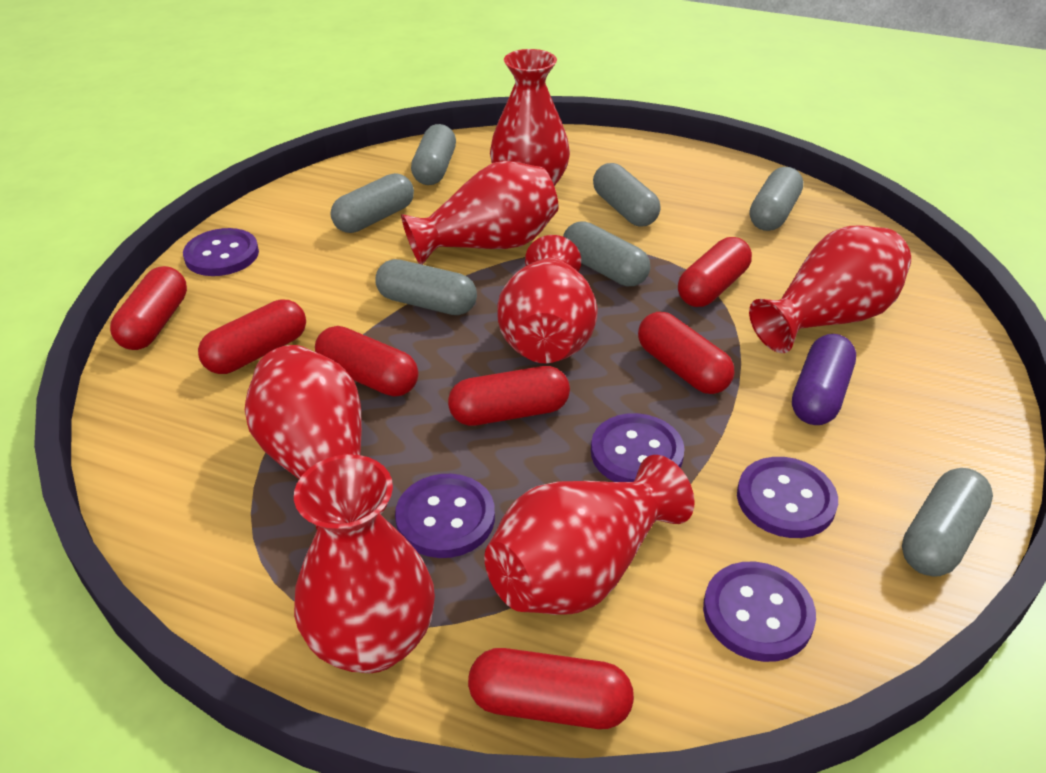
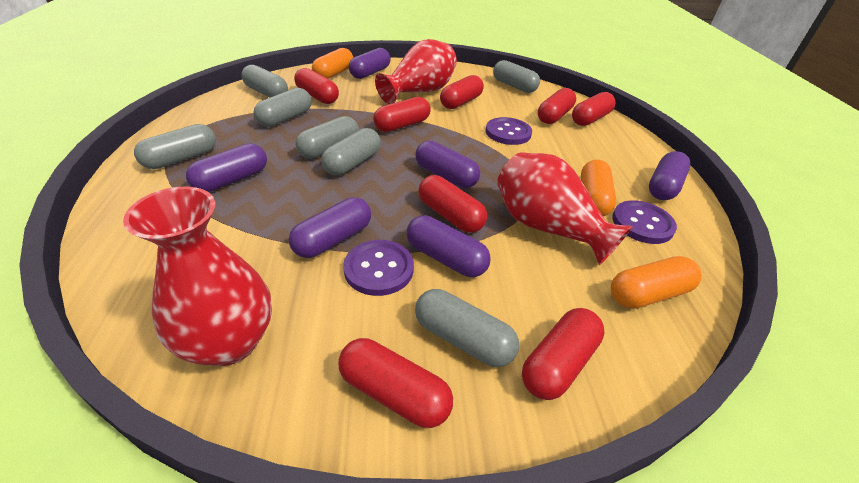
orange capsule: none = 0 -> [312,48,353,79] [581,160,616,216] [611,256,702,309] = 3
purple button: [183,228,259,276] [395,474,495,558] [591,413,685,482] [703,562,816,662] [737,457,838,538] = 5 -> [343,240,414,296] [485,117,532,145] [612,200,677,244] = 3
purple capsule: [792,334,856,425] = 1 -> [186,143,267,192] [289,197,371,258] [349,48,390,79] [406,215,491,277] [415,141,480,188] [649,151,690,200] = 6
red capsule: [110,266,187,350] [198,299,306,374] [315,326,418,397] [448,366,570,426] [468,648,634,729] [638,312,734,394] [678,237,752,307] = 7 -> [294,68,339,104] [338,338,453,428] [373,97,431,132] [418,175,487,233] [440,75,484,109] [522,308,604,400] [538,88,576,124] [572,92,616,126] = 8
red vase: [245,345,387,529] [294,454,435,673] [401,161,558,265] [484,455,695,615] [490,49,570,186] [497,235,598,363] [749,226,911,353] = 7 -> [123,187,272,366] [375,39,457,104] [497,152,633,265] = 3

